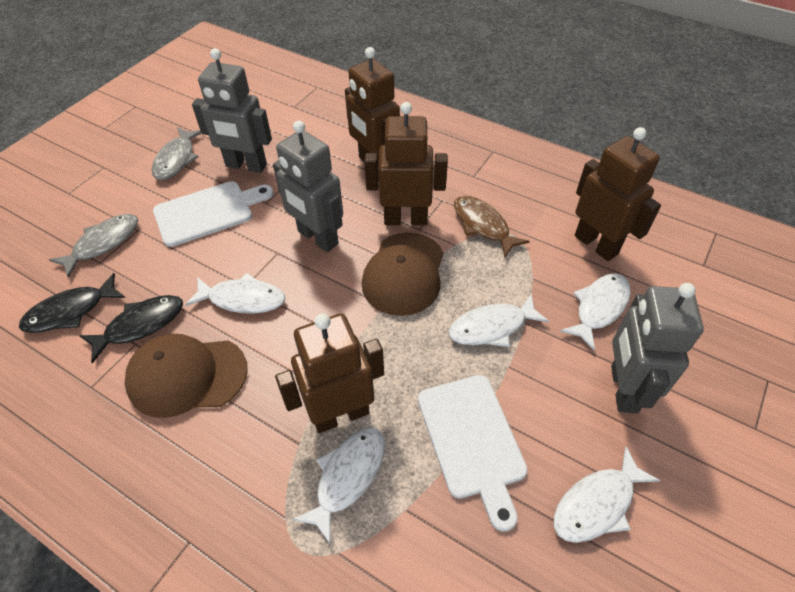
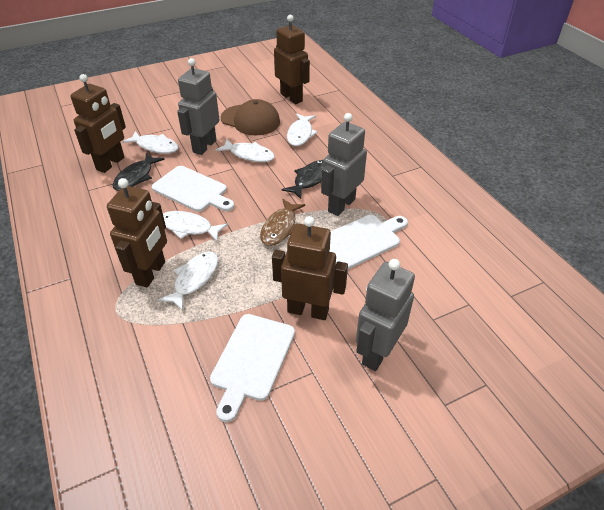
brown cap: [125,334,248,418] [362,232,444,316] = 2 -> [221,99,280,135] = 1
grey fish: [49,214,138,278] [152,127,201,180] = 2 -> none = 0
white cutting board: [153,181,274,247] [418,375,528,532] = 2 -> [152,166,234,212] [210,314,295,422] [329,215,408,269] = 3

